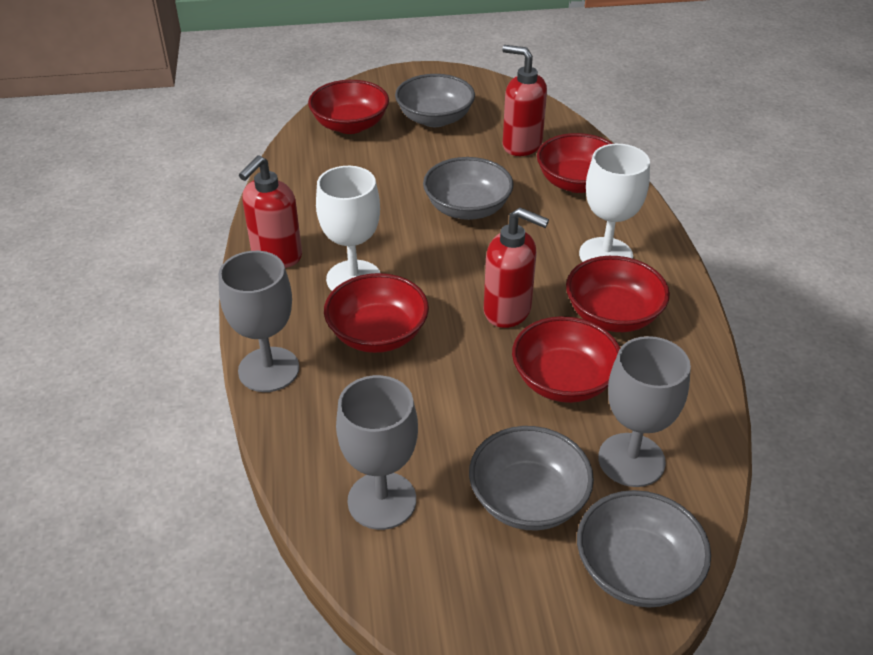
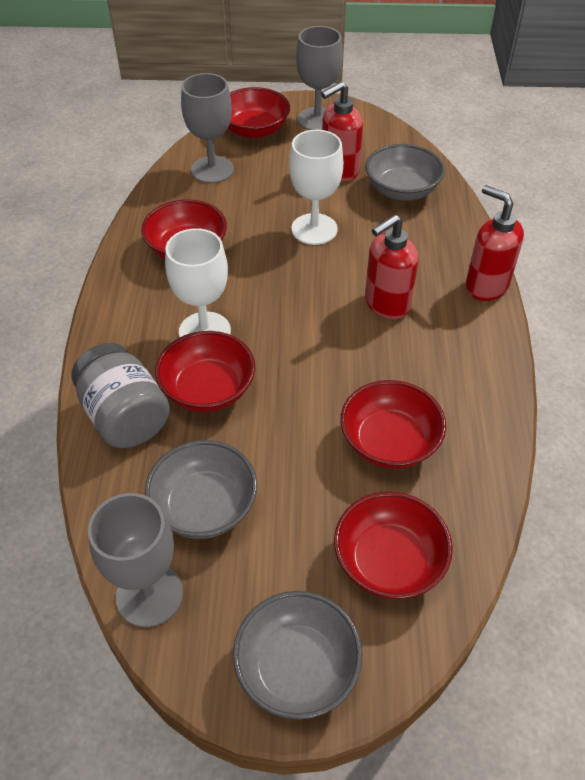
grey bowl: [395,74,475,127] [423,157,514,220] [469,426,594,531] [577,490,711,608] = 4 -> [145,440,257,539] [233,591,363,720] [365,144,445,201] = 3
grey jar: none = 0 -> [71,343,170,448] = 1

